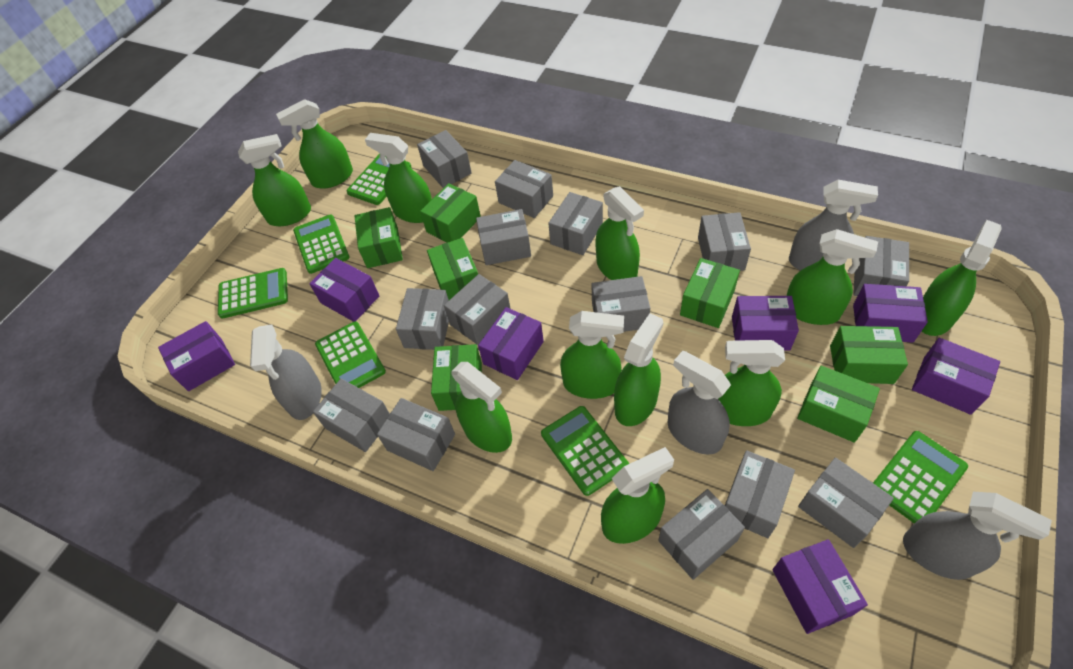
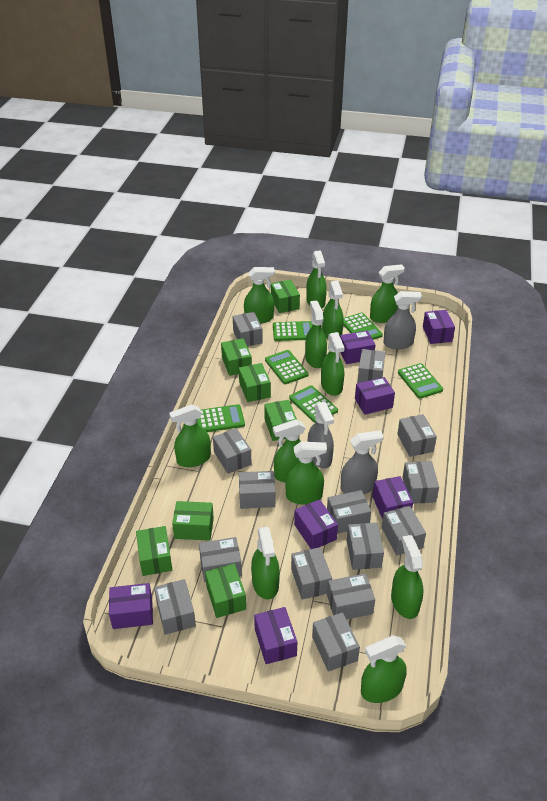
green spray bottle: [238,134,311,226] [276,99,353,189] [365,133,432,223] [451,362,512,453] [560,311,624,399] [595,186,644,280] [601,447,674,544] [614,313,663,426] [718,340,785,426] [786,229,878,325] [922,220,1002,336] = 11 -> [169,404,211,467] [244,267,275,324] [251,527,280,599] [273,419,305,482] [285,441,327,505] [305,300,327,368] [306,250,327,309] [321,332,344,396] [322,281,344,339] [361,635,407,703] [370,264,405,323] [391,535,424,619] = 12
grey spray bottle: [250,324,322,420] [668,351,731,454] [789,180,878,271] [903,492,1052,580] = 4 -> [308,402,334,469] [341,430,384,494] [384,291,422,349] = 3

